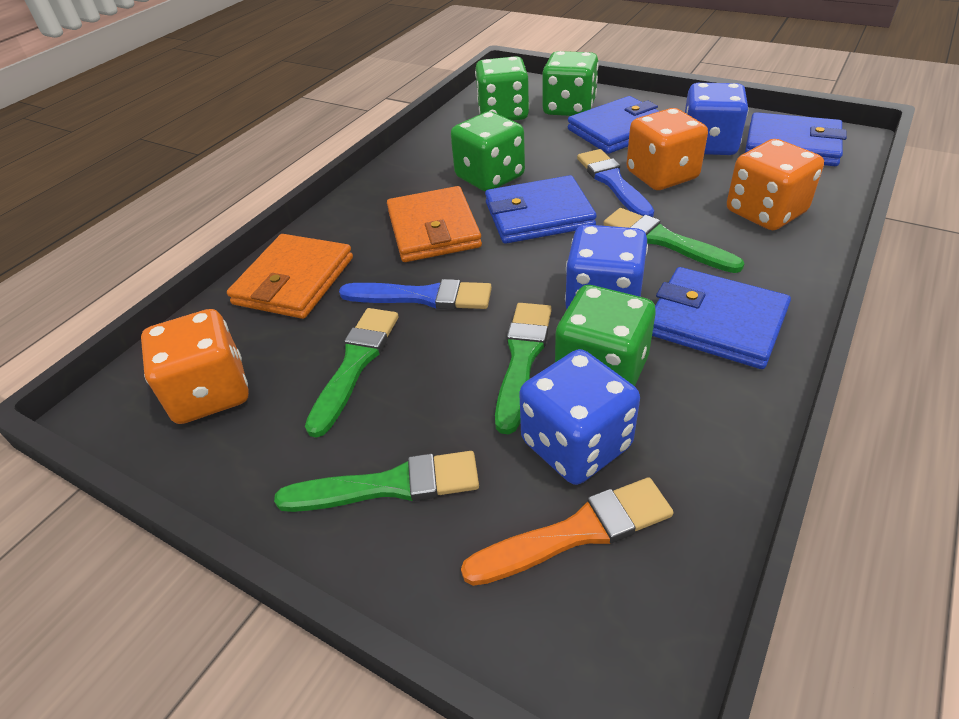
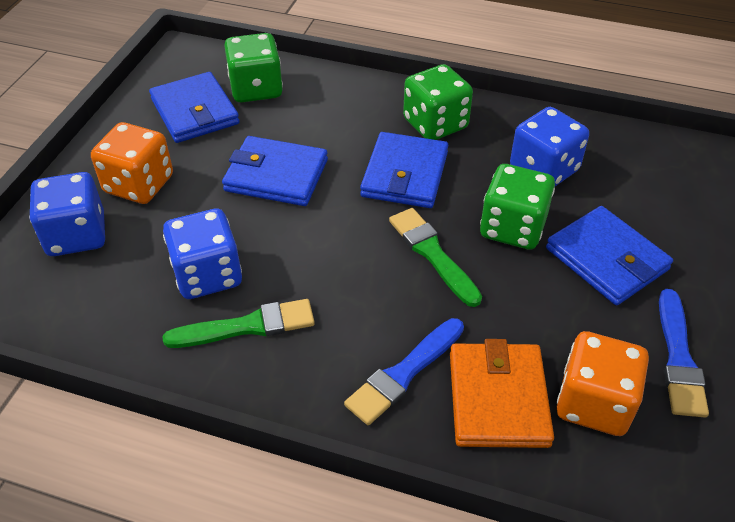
green brush: [274,451,479,512] [305,308,399,438] [495,303,552,435] [603,208,744,273] = 4 -> [163,299,315,348] [389,208,482,307] = 2
green dice: [451,111,525,191] [475,56,529,121] [543,51,599,116] [555,285,656,386] = 4 -> [224,33,283,103] [403,64,473,140] [480,164,555,250] = 3
orange brush: [461,477,674,586] = 1 -> none = 0
orange dice: [141,309,249,424] [626,108,708,190] [727,139,824,230] = 3 -> [91,122,173,204] [557,331,649,436] = 2
orange wallet: [227,234,353,319] [387,186,482,262] = 2 -> [450,339,554,448] = 1

